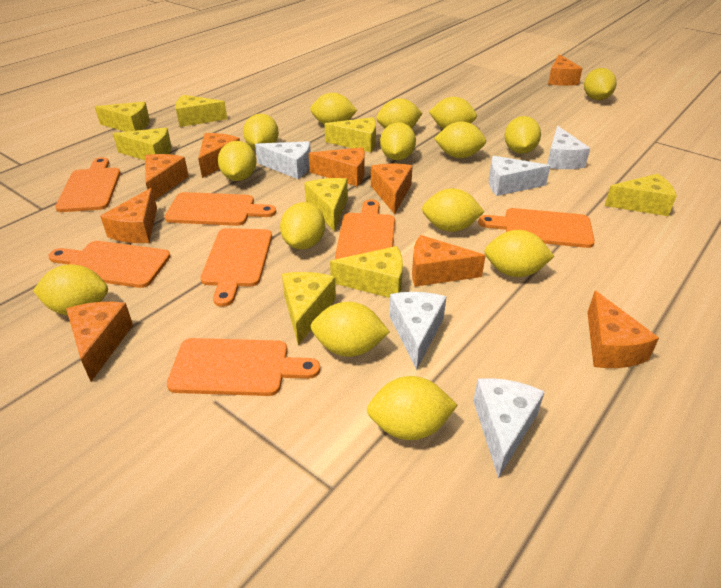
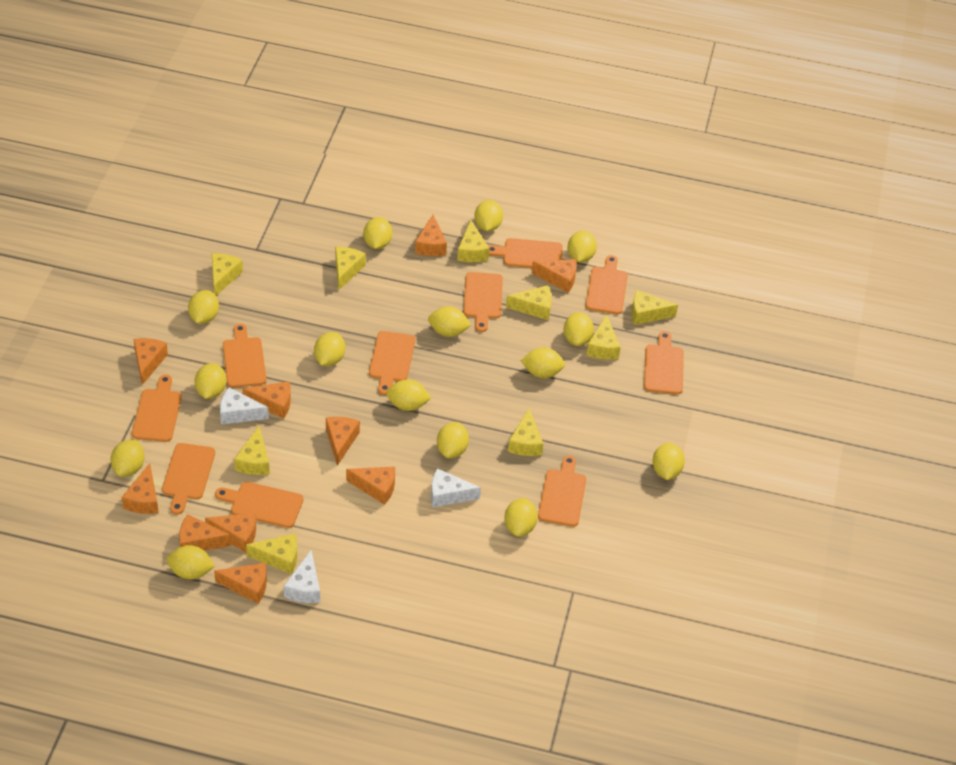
orange cheese: [66,302,133,382] [100,188,157,243] [145,154,189,200] [198,133,240,178] [309,147,365,186] [371,164,413,214] [412,235,486,287] [548,54,583,86] [587,290,659,368] = 9 -> [122,463,159,514] [134,338,168,385] [179,514,231,551] [205,513,256,553] [214,563,267,604] [243,381,291,419] [326,417,360,466] [346,467,395,505] [415,214,447,256] [532,259,577,293] = 10
orange cutting board: [48,241,171,288] [55,157,121,212] [165,192,276,226] [167,338,320,396] [201,228,272,307] [335,199,395,259] [478,208,595,248] = 7 -> [132,375,182,442] [162,443,215,514] [215,482,303,528] [223,324,267,388] [369,331,415,395] [463,272,503,332] [488,238,563,268] [538,455,586,527] [586,255,628,314] [644,331,684,394] = 10
white cheese: [255,141,311,179] [389,292,446,370] [473,378,545,478] [489,156,550,196] [547,126,590,169] = 5 -> [220,387,269,424] [284,550,320,603] [431,468,481,507] = 3
yellow cheese: [95,102,150,132] [113,128,172,160] [175,95,227,127] [282,272,336,345] [304,178,348,232] [324,117,376,152] [330,246,403,298] [604,173,677,216] = 8 -> [212,253,243,296] [234,426,270,475] [246,533,297,574] [335,247,366,290] [457,220,489,262] [506,285,552,320] [508,409,543,456] [586,314,621,360] [632,290,678,325] = 9

